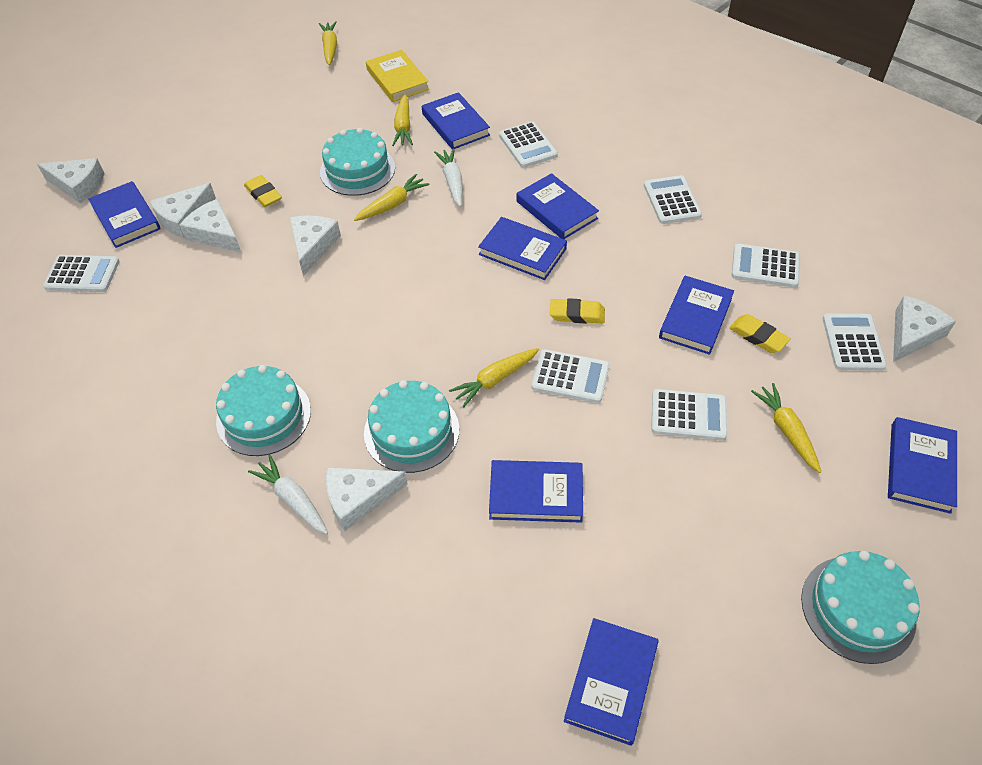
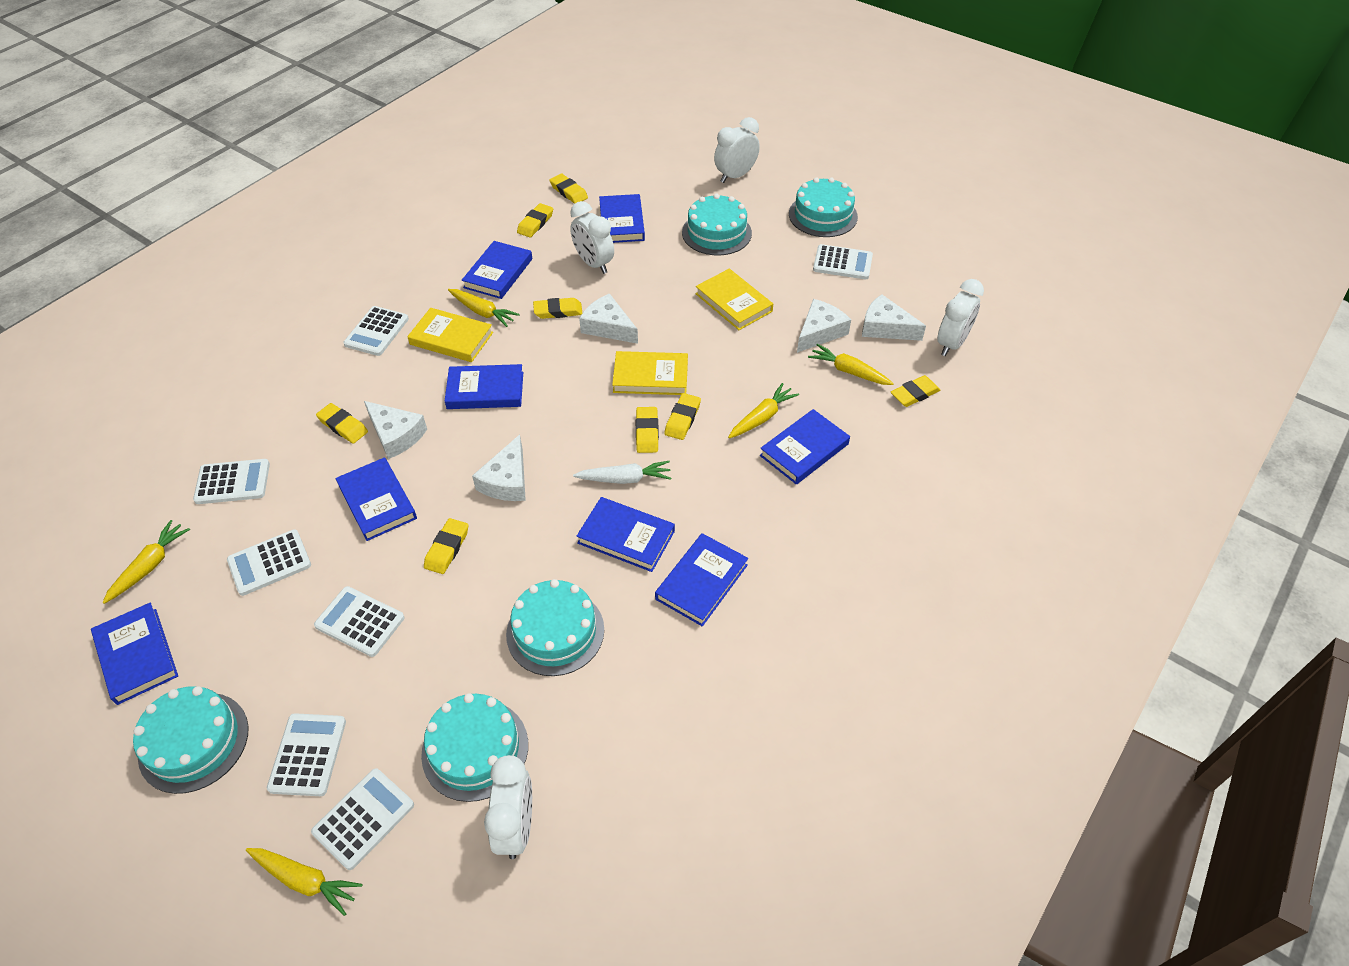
turquoise cake: [216,365,311,456] [320,128,395,196] [364,380,460,473] [801,551,920,664] = 4 -> [133,686,249,794] [421,693,528,802] [506,579,604,676] [682,194,752,256] [789,177,858,237] = 5
white carrot: [248,455,328,534] [434,148,463,207] = 2 -> [573,461,671,484] = 1
white cheese: [37,158,105,204] [150,183,216,238] [179,199,241,252] [290,216,341,276] [326,467,408,531] [893,296,956,362] = 6 -> [364,401,427,459] [472,435,526,501] [579,293,638,344] [797,299,851,353] [862,294,926,341] = 5
white clock: none = 0 -> [484,755,532,859] [570,201,614,274] [714,117,760,183] [937,279,984,356] = 4
yellow book: [366,50,429,102] = 1 -> [407,308,493,362] [612,351,688,395] [696,269,773,330] = 3
yellow eraser: [244,175,282,207] [550,298,605,324] [729,314,791,353] = 3 -> [316,403,368,444] [424,518,468,574] [517,203,553,238] [533,298,582,319] [549,173,588,204] [636,407,659,453] [664,393,701,440] [891,375,940,407] = 8

